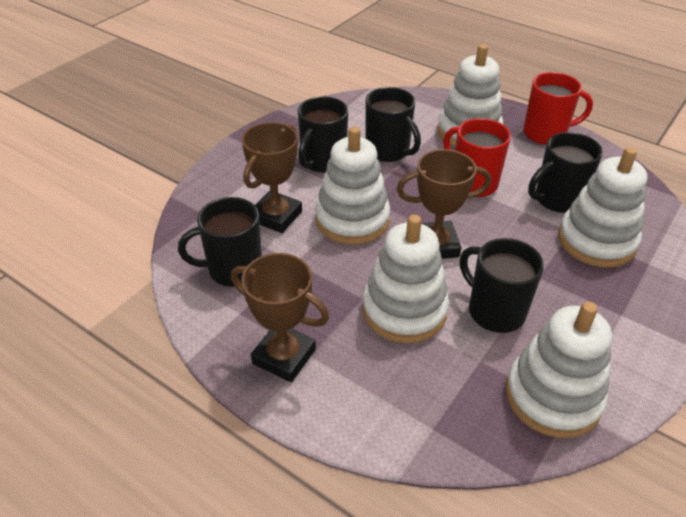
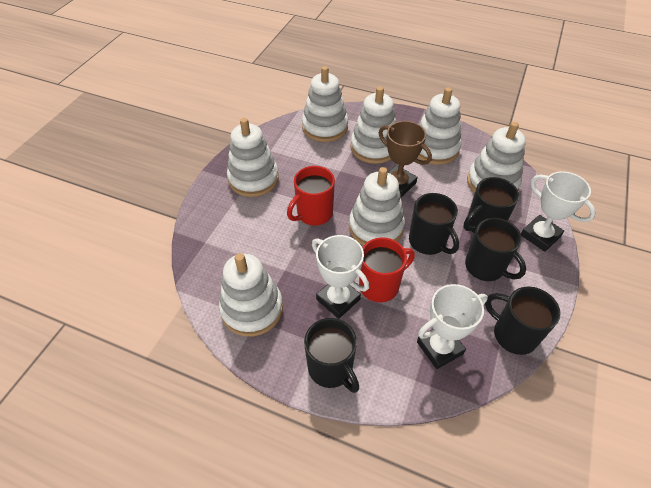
brown trophy: [231,253,329,382] [242,122,302,233] [396,149,491,259] = 3 -> [379,121,432,197] = 1
white stacking toy: [315,127,390,245] [362,215,449,343] [437,44,503,147] [505,302,612,438] [558,147,648,267] = 5 -> [219,253,283,337] [227,118,279,197] [302,66,348,142] [349,167,405,246] [350,86,396,164] [417,87,461,165] [467,122,526,193] = 7
white trophy: none = 0 -> [312,235,369,319] [417,284,488,369] [521,171,596,252] = 3

